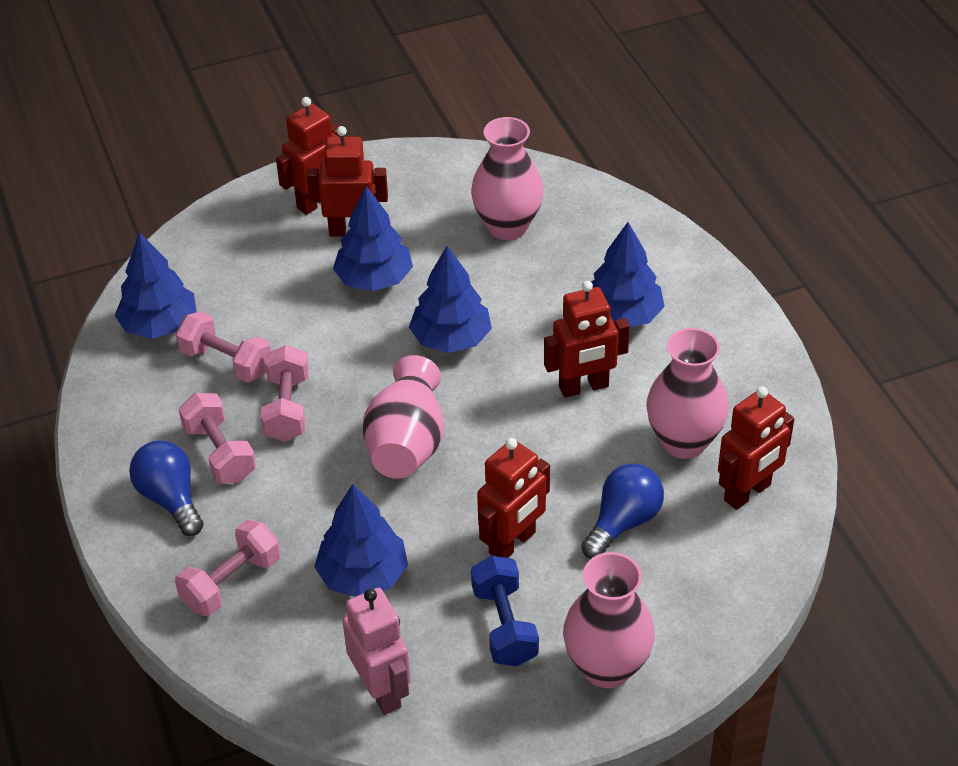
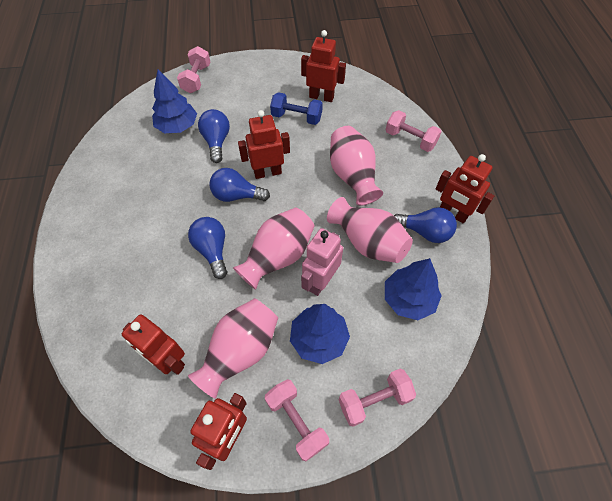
blue light bulb: [129,441,204,536] [581,464,664,559] = 2 -> [188,217,227,279] [198,109,230,163] [209,168,270,202] [394,207,457,243] = 4
blue tree: [114,232,196,339] [314,484,408,597] [333,186,413,291] [409,246,492,353] [591,222,665,327] = 5 -> [152,70,197,133] [290,304,350,364] [385,258,442,320] = 3

